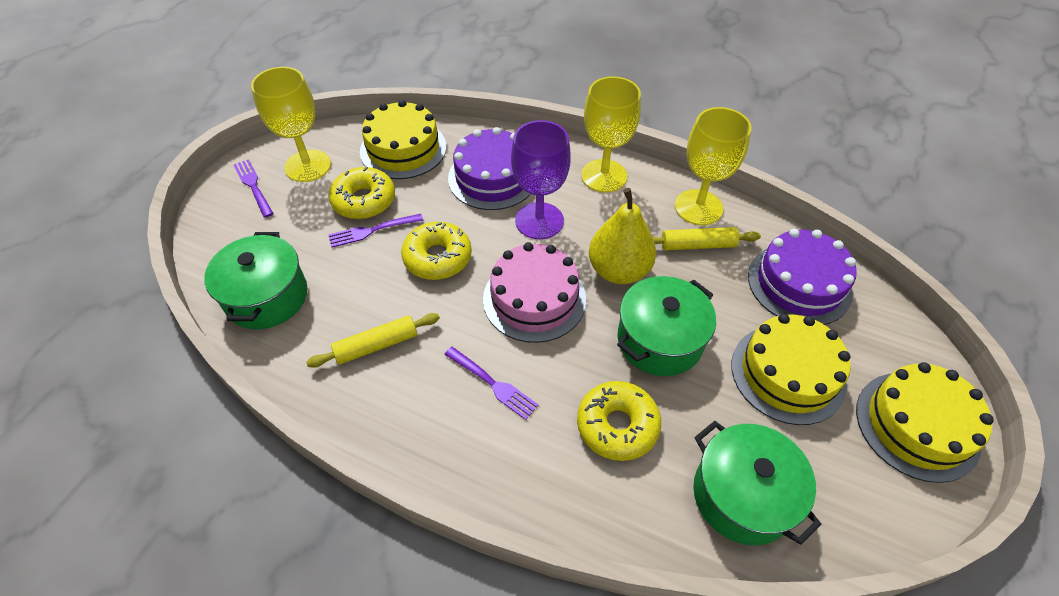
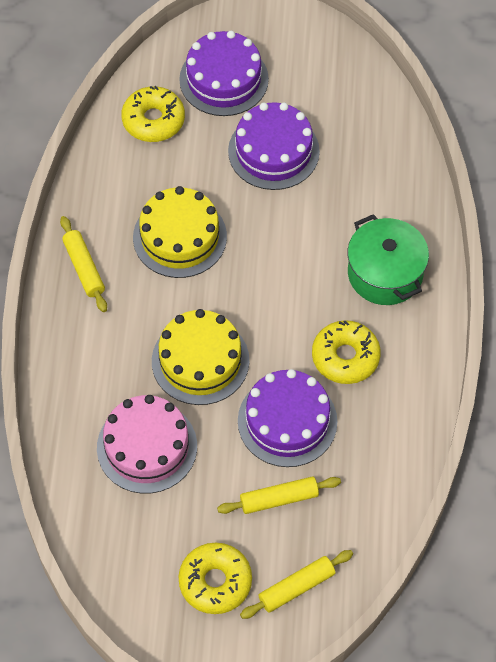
green pot: [204,232,307,329] [617,276,716,376] [693,421,822,545] = 3 -> [348,214,429,305] = 1
purple cake: [448,127,531,210] [748,229,857,325] = 2 -> [179,31,269,116] [228,102,320,190] [238,369,337,467] = 3
purple fork: [234,159,274,218] [328,214,423,248] [444,347,539,420] = 3 -> none = 0
purple goblet: [511,120,571,239] = 1 -> none = 0
yellow cake: [360,100,446,179] [731,314,851,425] [856,362,994,483] = 3 -> [133,186,227,278] [152,309,249,405] = 2
yellow goblet: [251,67,331,182] [581,76,641,193] [675,107,752,225] = 3 -> none = 0
yellow pear: [589,188,656,284] = 1 -> none = 0
yellow rolling pin: [306,313,440,368] [652,227,761,250] = 2 -> [60,216,107,312] [217,476,341,514] [240,550,353,619] = 3

